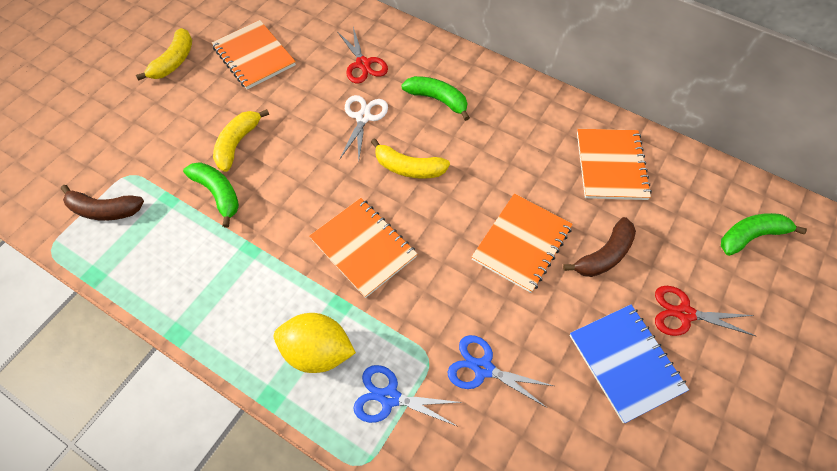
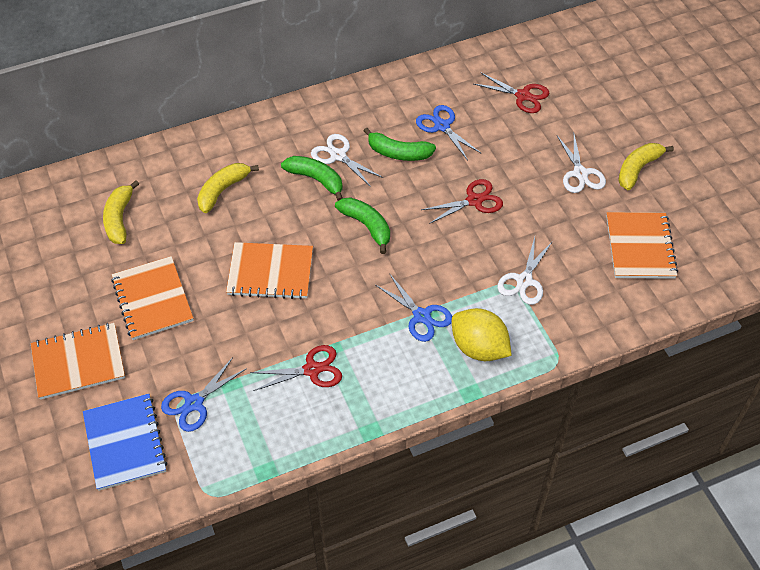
blue scissors: [353,365,463,426] [447,335,554,408] = 2 -> [161,357,247,432] [376,274,452,342] [416,105,482,160] = 3
brown banana: [61,185,144,221] [563,217,636,277] = 2 -> none = 0
red scissors: [338,27,388,84] [655,286,756,336] = 2 -> [250,345,342,391] [421,179,503,224] [474,72,549,113] = 3
white scissors: [340,95,388,161] = 1 -> [311,134,384,187] [497,237,553,305] [557,135,606,193] = 3

